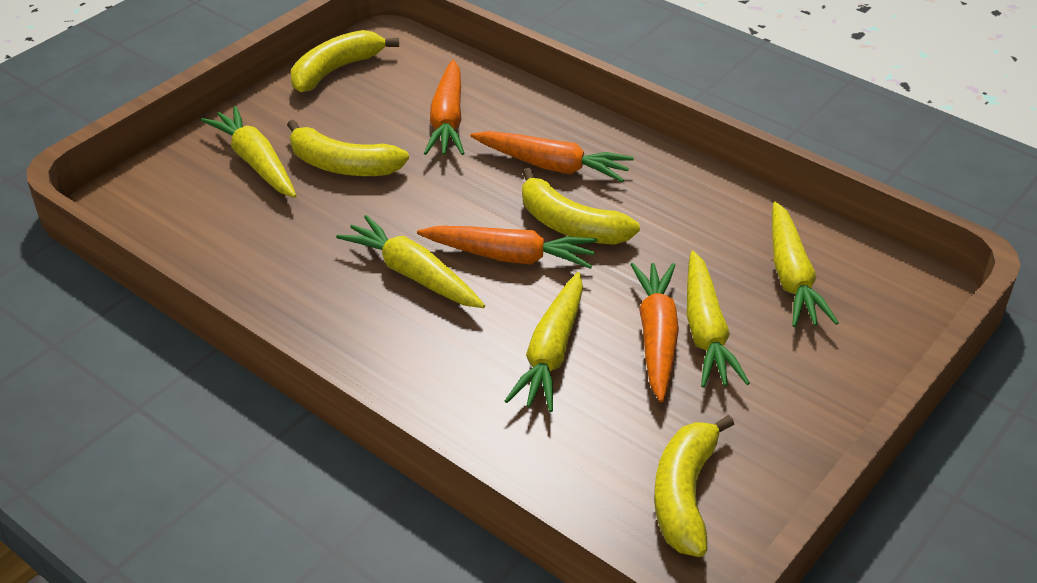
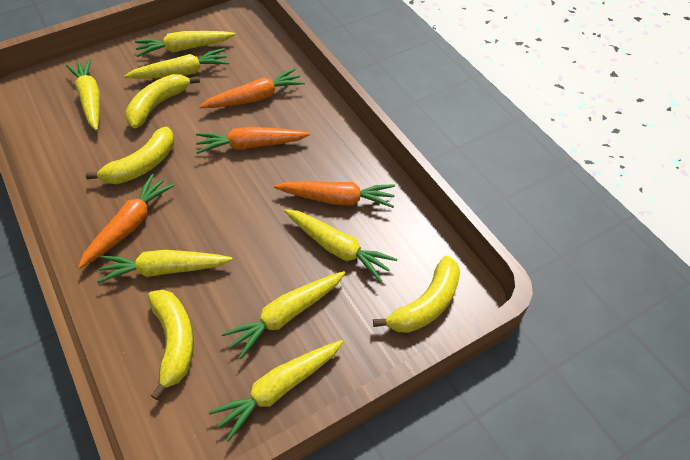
yellow carrot: [201,106,297,198] [336,215,485,308] [505,272,583,412] [687,250,750,388] [772,201,839,327] = 5 -> [66,58,99,131] [97,250,233,283] [124,48,229,79] [135,31,236,57] [208,340,343,442] [222,271,345,360] [284,209,397,282] = 7

